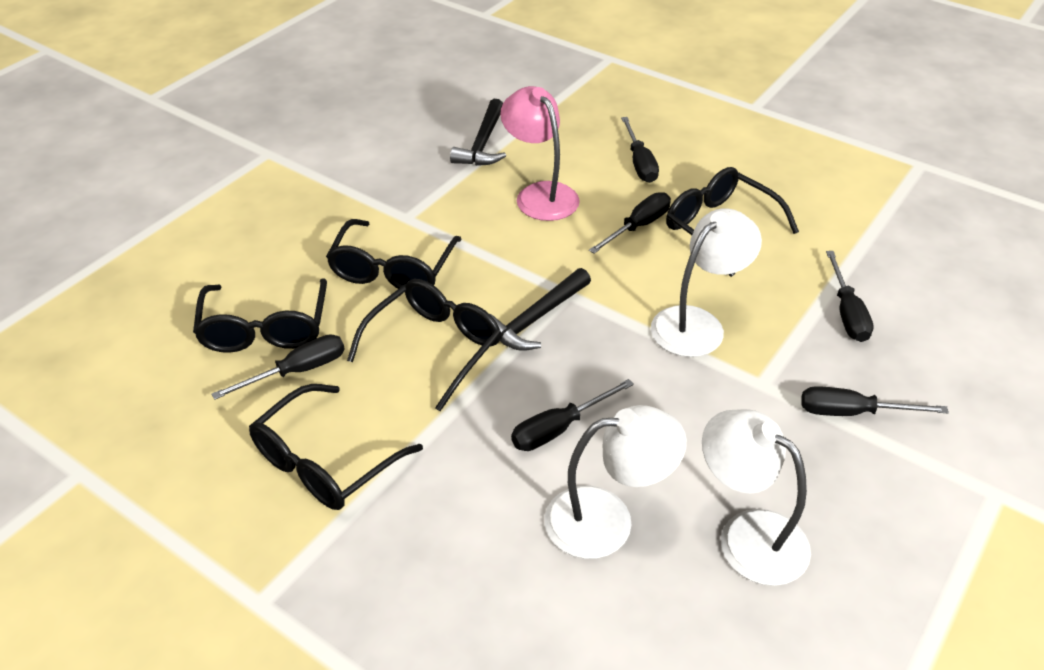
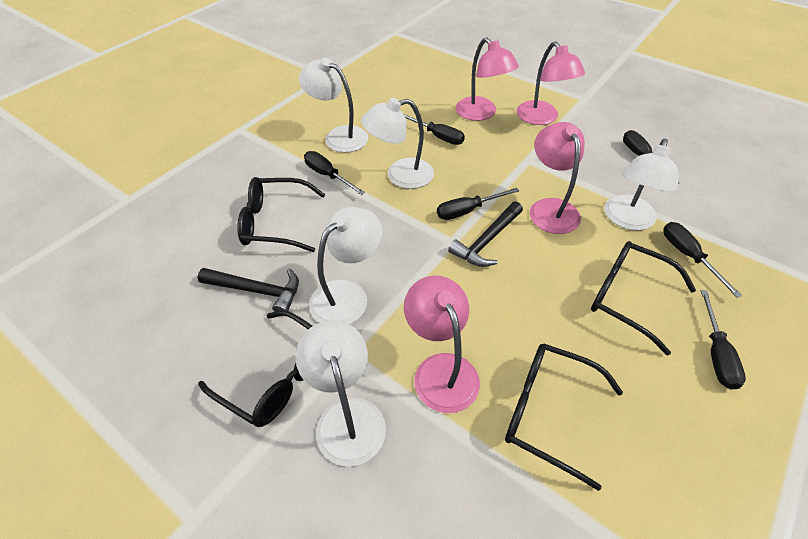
black glasses: [193,278,327,353] [249,384,423,510] [326,219,462,289] [347,279,501,411] [666,167,799,277] = 5 -> [198,310,312,427] [237,177,326,252] [505,343,623,491] [591,241,696,355] = 4
pink lamp: [500,86,580,221] = 1 -> [404,275,480,413] [456,37,519,121] [516,41,585,125] [530,122,585,234] = 4
white lamp: [544,405,687,559] [651,208,762,357] [702,409,811,586] = 3 -> [295,320,386,466] [299,58,368,153] [309,207,382,324] [361,98,434,189] [604,139,678,230] = 5

